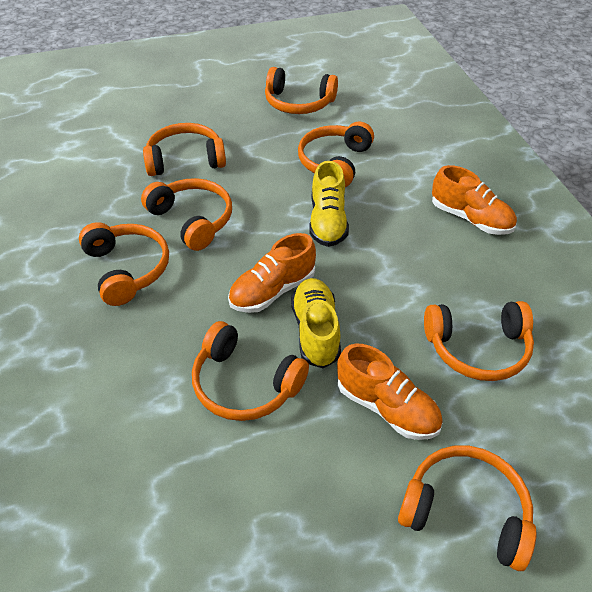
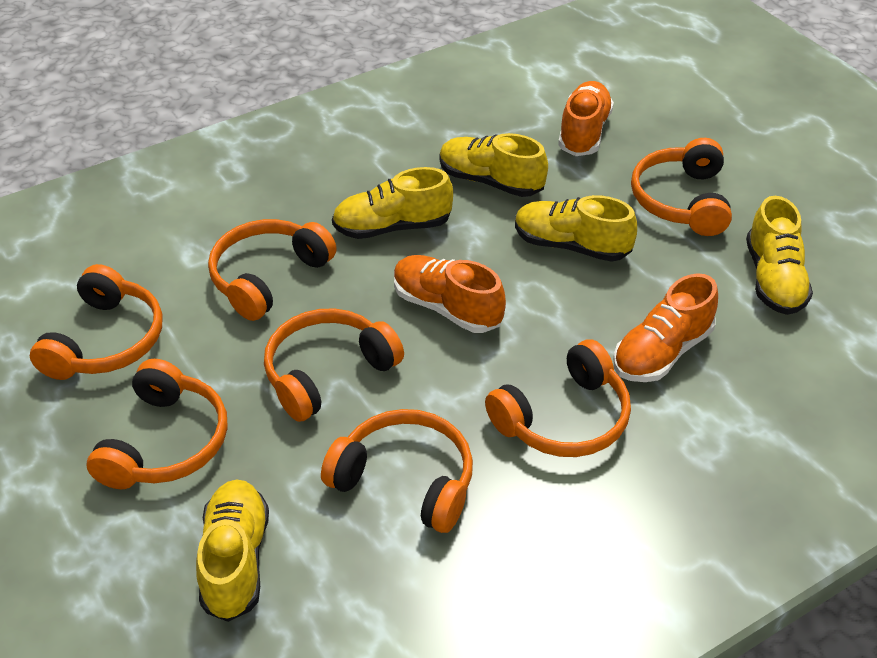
orange headphones: [79,222,169,306] [141,178,232,251] [143,123,226,176] [192,321,309,421] [265,67,338,114] [298,121,374,187] [398,445,537,571] [424,301,534,381] = 8 -> [30,264,162,380] [87,359,228,489] [208,219,337,321] [264,308,404,422] [321,409,473,533] [485,339,631,457] [631,138,732,236] = 7
yellow shoe: [291,278,341,368] [309,161,349,247] = 2 -> [196,479,269,622] [332,167,453,239] [439,133,548,197] [515,195,637,262] [746,196,813,315] = 5

